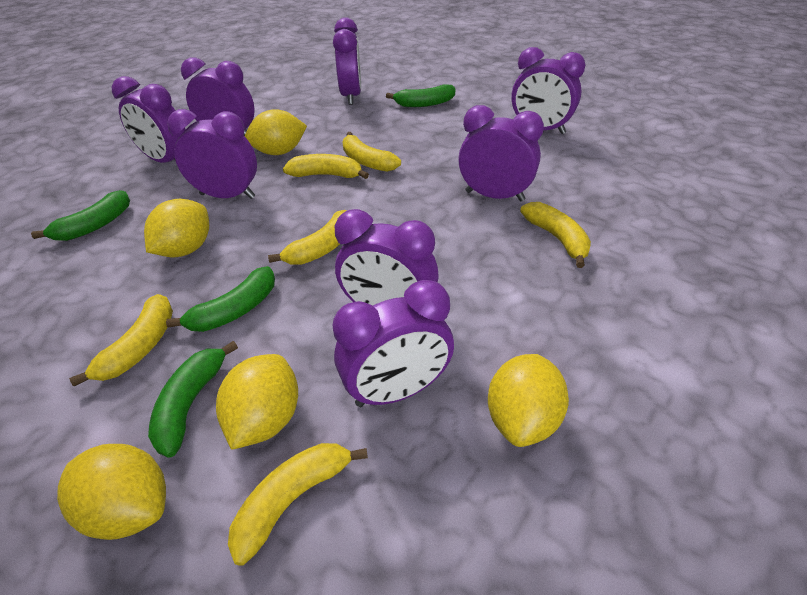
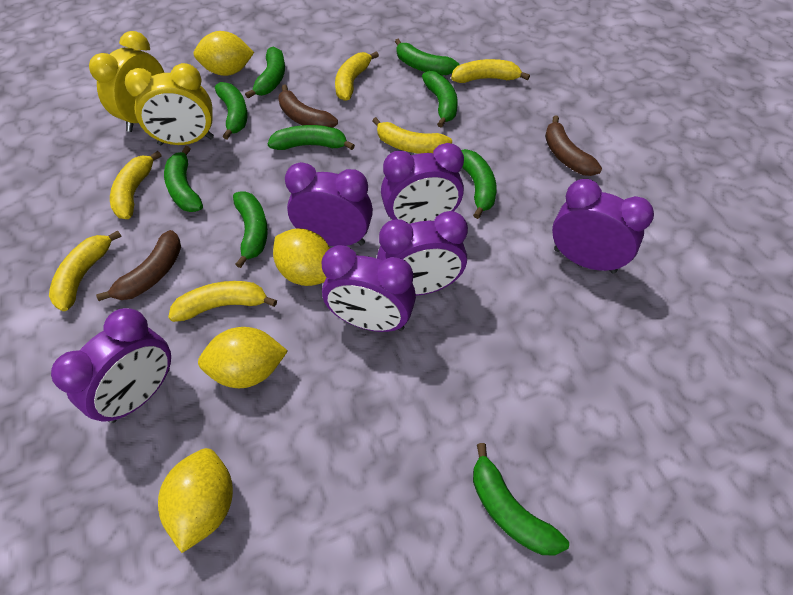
brown banana: none = 0 -> [96,230,181,301] [278,84,338,128] [545,116,602,176] = 3
green banana: [31,190,130,241] [148,341,238,457] [166,266,275,332] [386,84,455,107] = 4 -> [164,146,203,212] [215,82,248,140] [233,191,268,268] [245,46,285,99] [268,125,355,150] [395,38,459,75] [422,71,458,127] [461,149,496,219] [473,443,569,555] = 9
purple clock: [112,76,186,163] [167,109,257,199] [181,58,255,136] [333,17,361,105] [333,280,454,407] [335,209,439,305] [458,105,544,201] [511,47,585,134] = 8 -> [51,308,171,423] [285,162,373,246] [321,245,416,332] [377,211,468,296] [381,143,464,224] [552,179,654,273] = 6
yellow clock: none = 0 -> [89,31,164,132] [125,63,214,145] = 2
yellow lemon: [57,444,166,540] [144,199,209,257] [216,354,298,450] [245,109,307,155] [488,354,569,447] = 5 -> [158,448,233,553] [194,31,254,76] [198,327,288,388] [273,229,330,286] = 4

